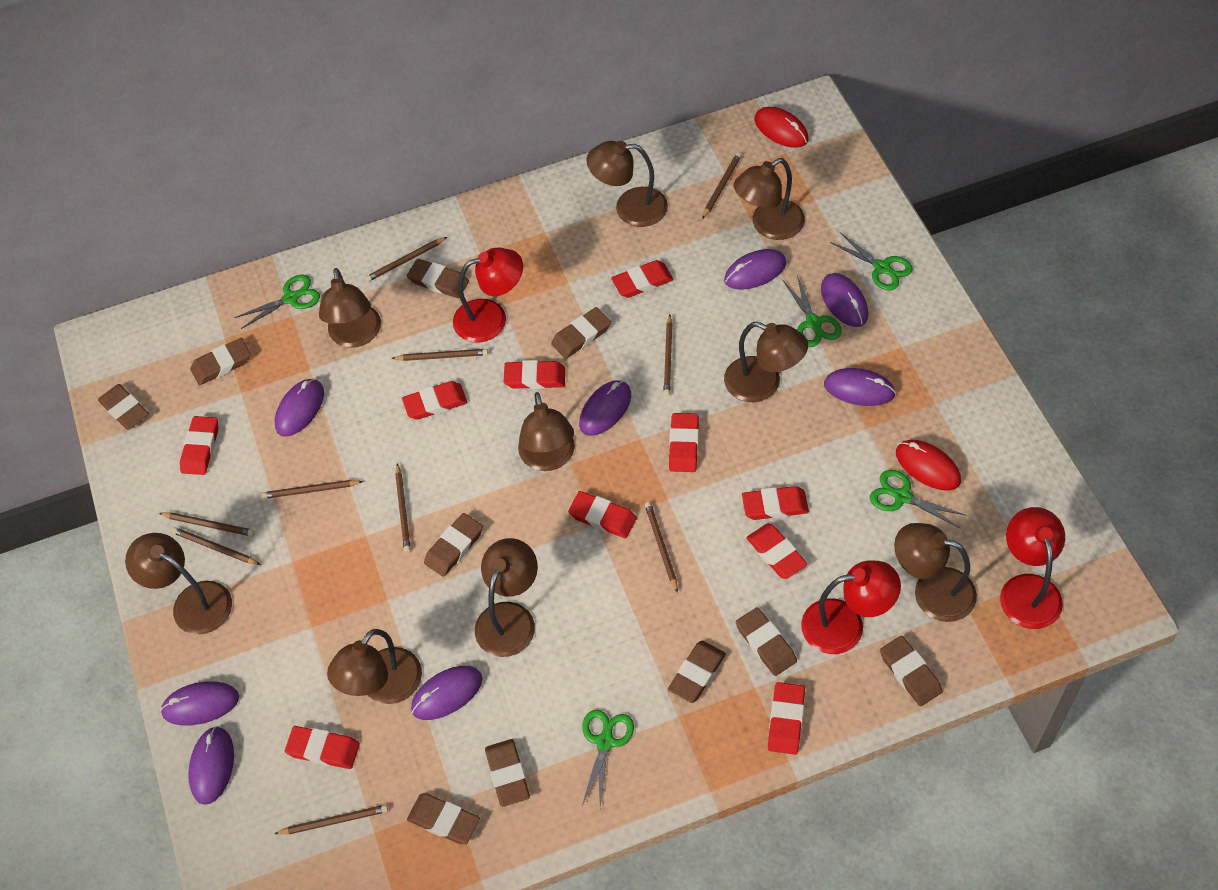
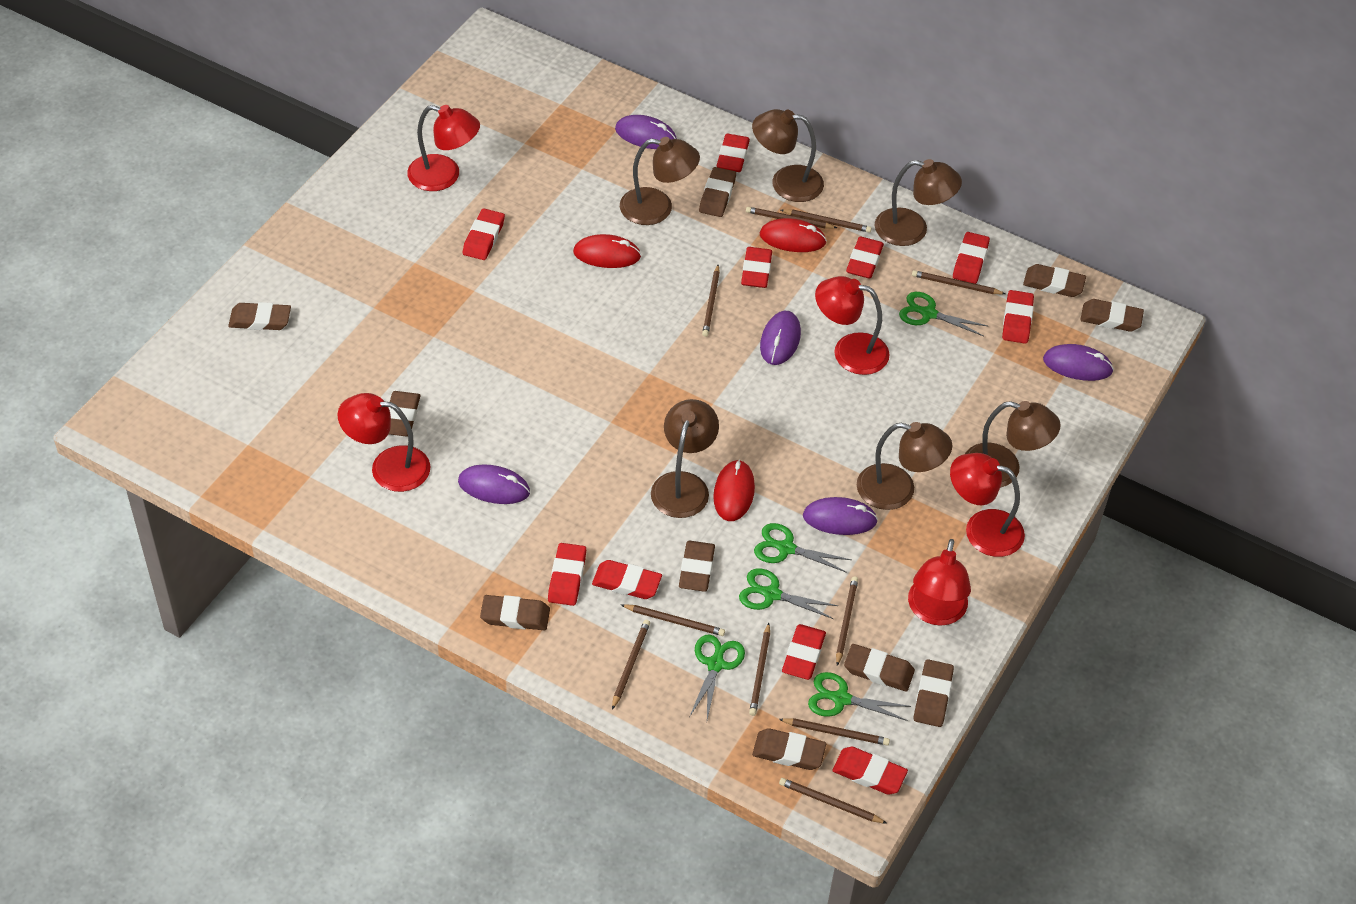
brown lamp: [125,533,232,635] [319,268,381,348] [327,629,422,704] [475,538,538,657] [518,392,575,471] [586,141,668,227] [724,322,808,402] [734,158,805,240] [894,523,977,622] = 9 -> [620,137,700,225] [651,399,719,518] [752,109,824,202] [857,422,953,510] [875,159,962,246] [965,401,1061,488] = 6
purple mouse: [160,681,239,726] [188,726,234,805] [275,379,324,437] [411,666,483,720] [579,380,631,436] [724,249,786,290] [821,273,868,327] [824,368,896,406] = 8 -> [458,465,530,504] [615,115,677,149] [760,311,801,365] [803,497,878,535] [1043,344,1114,381] = 5
red lamp: [453,248,523,343] [801,561,901,654] [1000,507,1065,629] = 3 -> [337,393,430,492] [407,105,480,191] [815,276,890,375] [908,539,971,626] [950,453,1025,557] = 5
red mouse: [754,107,809,148] [896,440,961,491] = 2 -> [573,234,641,268] [713,459,755,521] [760,218,827,252] = 3

